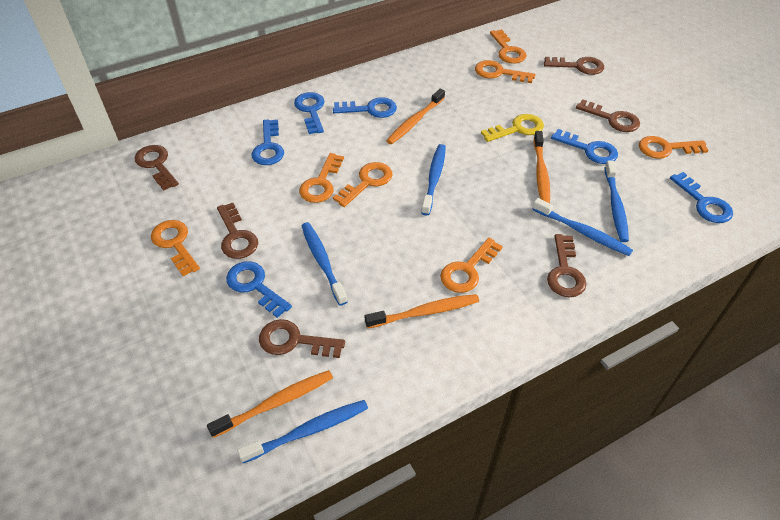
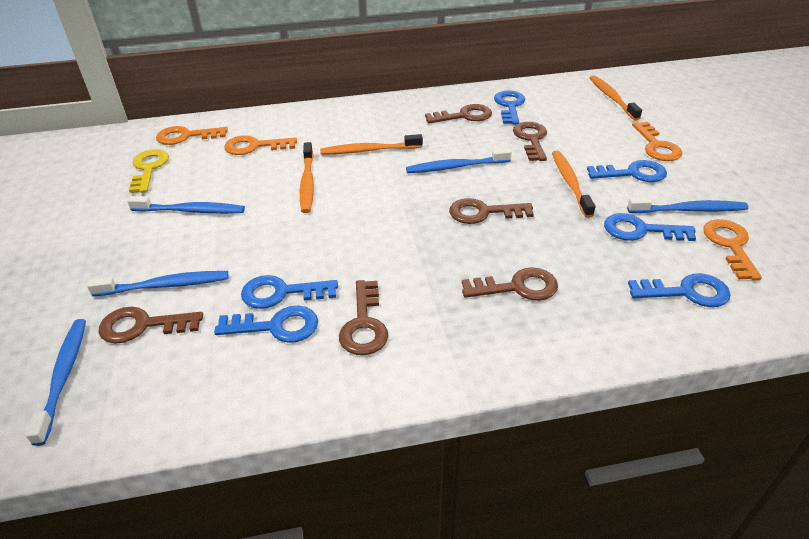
orange key: [151,220,200,276] [299,153,344,203] [333,162,393,207] [440,238,503,293] [475,60,535,83] [490,29,527,64] [639,136,709,159] = 7 -> [156,126,228,145] [224,135,297,155] [632,122,682,161] [703,219,762,280] = 4

